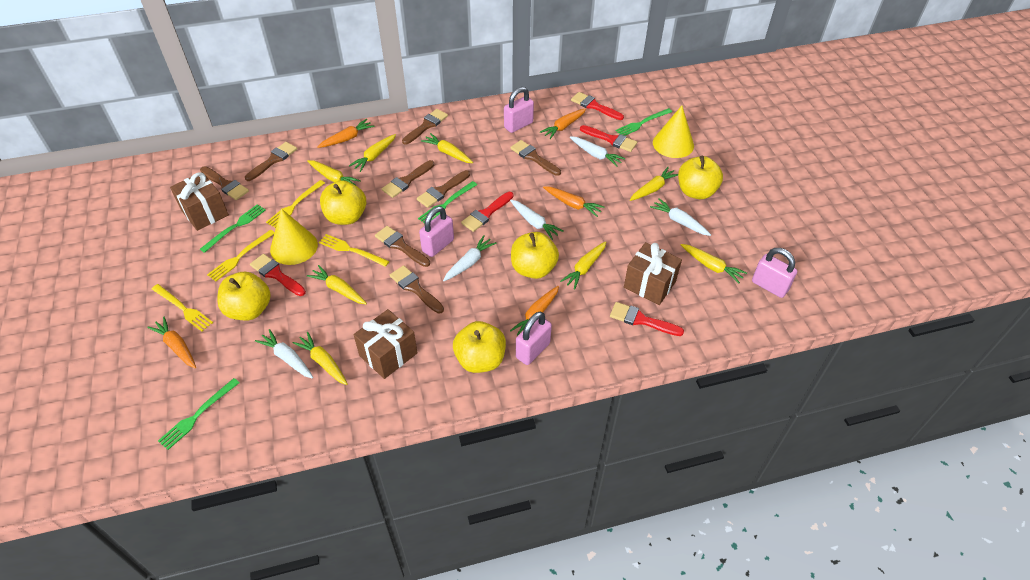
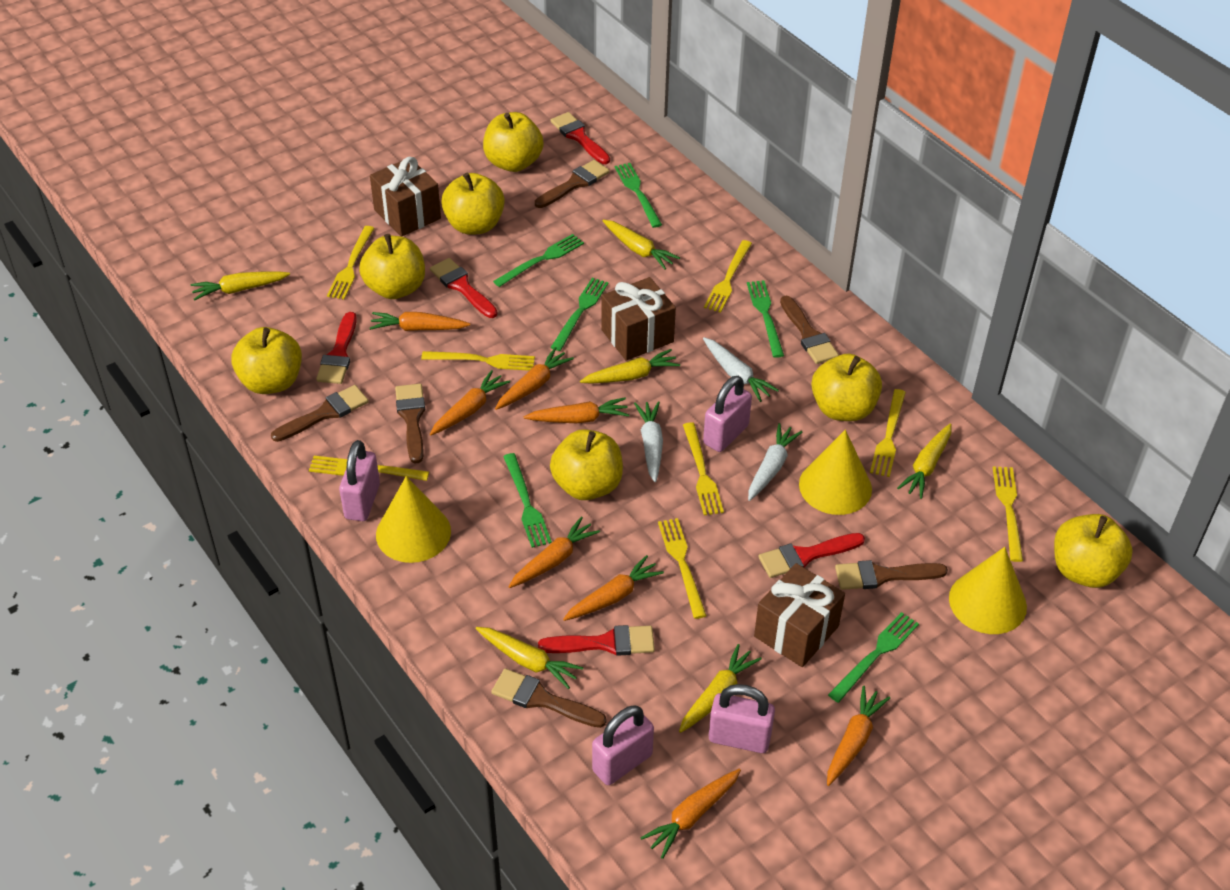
brown brush: [200,166,249,200] [245,142,297,181] [375,226,430,267] [382,160,434,198] [390,265,444,313] [402,109,448,144] [417,170,470,208] [510,140,561,176] = 8 -> [271,385,369,442] [395,384,425,464] [491,669,607,728] [535,160,610,208] [780,296,839,364] [835,560,948,590] = 6
green fork: [158,378,240,450] [200,204,266,253] [418,181,477,223] [615,108,672,136] = 4 -> [493,234,584,287] [503,453,552,548] [551,278,609,351] [615,163,662,228] [747,280,784,358] [828,612,919,703] = 6
orange carrot: [147,317,196,368] [317,119,375,148] [510,286,559,335] [540,108,586,139] [543,186,604,217] = 5 -> [370,312,470,331] [430,370,510,435] [495,347,574,410] [508,517,600,588] [524,397,629,423] [563,555,664,621] [640,769,741,859] [827,686,890,786] = 8
white carrot: [255,329,313,379] [443,235,497,281] [510,200,563,240] [570,136,625,167] [650,198,711,236] = 5 -> [634,401,663,482] [703,337,779,402] [748,423,802,501] = 3
yellow apple: [217,272,271,320] [320,180,366,225] [453,321,506,373] [511,232,559,279] [678,156,723,199] = 5 -> [231,327,302,394] [359,234,425,299] [441,173,505,235] [483,112,544,172] [550,429,623,500] [811,354,882,421] [1054,514,1133,588] = 7
yellow carrot: [292,332,348,385] [307,160,361,185] [307,265,367,304] [349,134,396,172] [421,133,473,163] [560,241,606,289] [630,167,678,201] [681,244,747,283] = 8 -> [191,271,290,300] [476,627,583,689] [580,349,680,384] [603,220,680,270] [679,644,762,733] [897,423,951,499] = 6
yellow cone: [270,209,318,265] [653,106,694,158] = 2 -> [376,476,451,563] [799,430,872,515] [949,547,1027,634] = 3
yellow fork: [152,284,213,331] [207,230,275,281] [266,180,325,228] [319,234,389,267] = 4 -> [309,456,429,481] [327,226,374,299] [421,351,535,371] [658,518,707,619] [683,422,724,515] [704,240,752,313] [870,389,906,477] [993,466,1023,562] = 8

